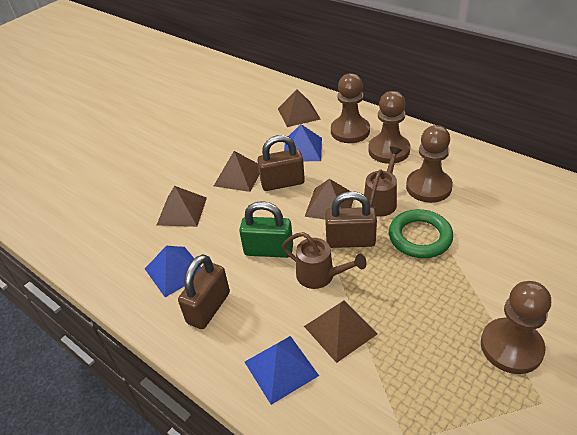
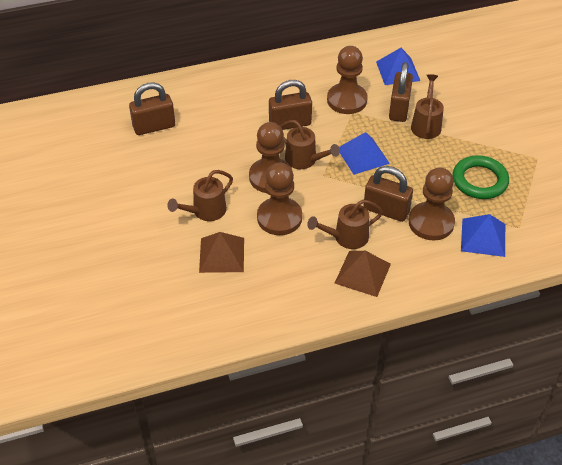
brown padlock: [178,254,230,329] [257,135,305,191] [325,191,377,248] = 3 -> [129,82,175,135] [269,80,312,130] [363,166,413,222] [389,62,413,122] = 4
brown pyramid: [157,186,207,227] [214,151,259,192] [278,89,320,127] [304,179,353,220] [304,300,378,363] = 5 -> [199,232,244,273] [334,251,391,297] = 2
brown watering can: [282,232,367,289] [364,147,402,216] = 2 -> [167,170,233,221] [280,120,340,169] [307,200,383,249] [411,74,444,139] = 4
green padlock: [239,201,293,258] = 1 -> none = 0

